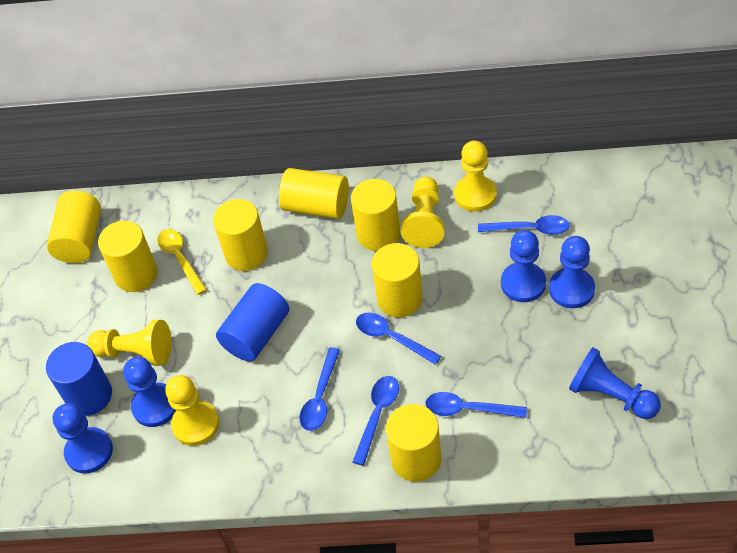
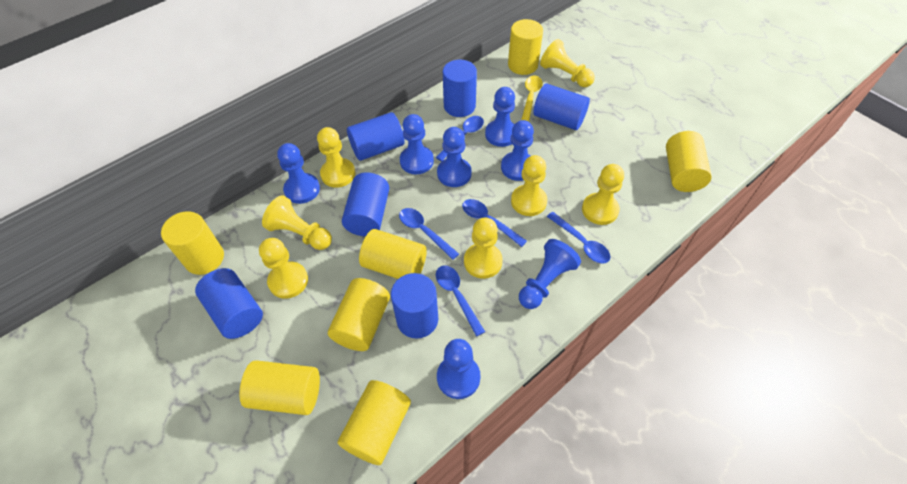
blue cylinder: [46,342,112,416] [216,283,289,362] = 2 -> [195,268,263,339] [342,172,389,236] [347,112,405,161] [391,273,438,338] [443,60,477,117] [533,83,590,130] = 6
blue pawn: [53,403,113,474] [123,357,176,427] [501,230,546,302] [549,236,595,308] [569,347,661,419] = 5 -> [277,143,320,204] [400,114,434,174] [437,127,472,187] [437,339,481,399] [485,87,515,147] [501,120,534,181] [519,239,581,309] = 7
yellow pawn: [87,320,172,366] [165,375,219,446] [400,176,445,248] [454,141,497,212] = 4 -> [259,238,308,299] [262,196,332,250] [317,127,355,188] [464,218,503,279] [511,155,547,216] [540,39,595,87] [582,164,624,225] = 7

